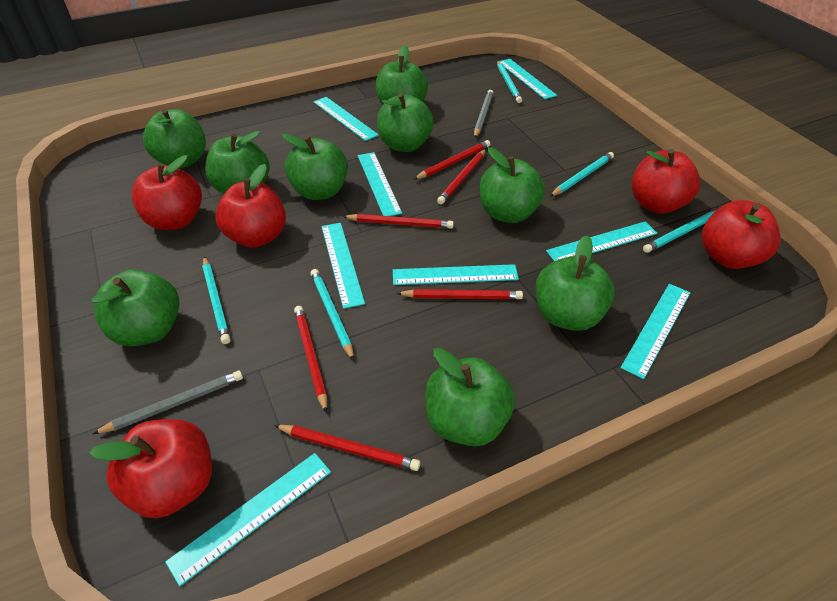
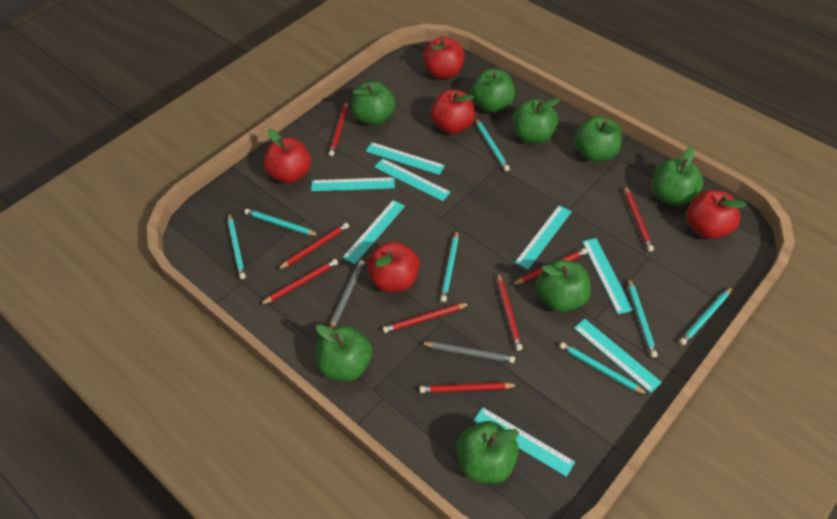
green apple: [91,269,179,346] [143,108,206,168] [205,131,270,194] [282,134,348,200] [376,45,428,105] [377,93,434,152] [425,348,515,447] [480,147,545,223] [536,235,615,331] = 9 -> [316,324,372,381] [351,81,396,125] [457,421,519,483] [471,69,515,113] [513,98,560,144] [536,260,591,312] [575,116,622,162] [653,147,704,206] = 8
red pencil: [274,425,420,471] [294,306,327,413] [343,214,454,228] [396,289,523,299] [414,140,490,179] [437,149,486,204] = 6 -> [260,259,338,305] [277,223,349,270] [329,102,348,156] [383,303,470,333] [420,382,518,393] [497,273,523,351] [512,248,588,285] [624,185,654,252] = 8
turquoise pencil: [202,257,231,344] [310,269,354,361] [497,61,522,103] [550,152,614,196] [643,211,715,253] = 5 -> [228,213,246,279] [244,209,320,236] [440,230,459,302] [475,118,510,171] [560,342,648,395] [628,277,658,358] [679,287,733,345] = 7

